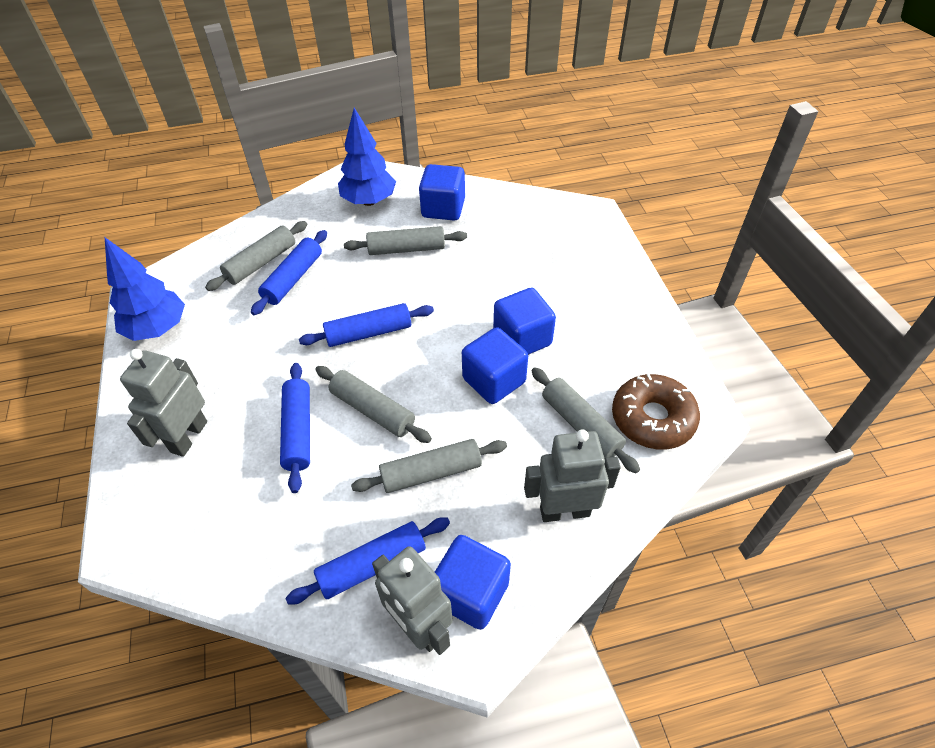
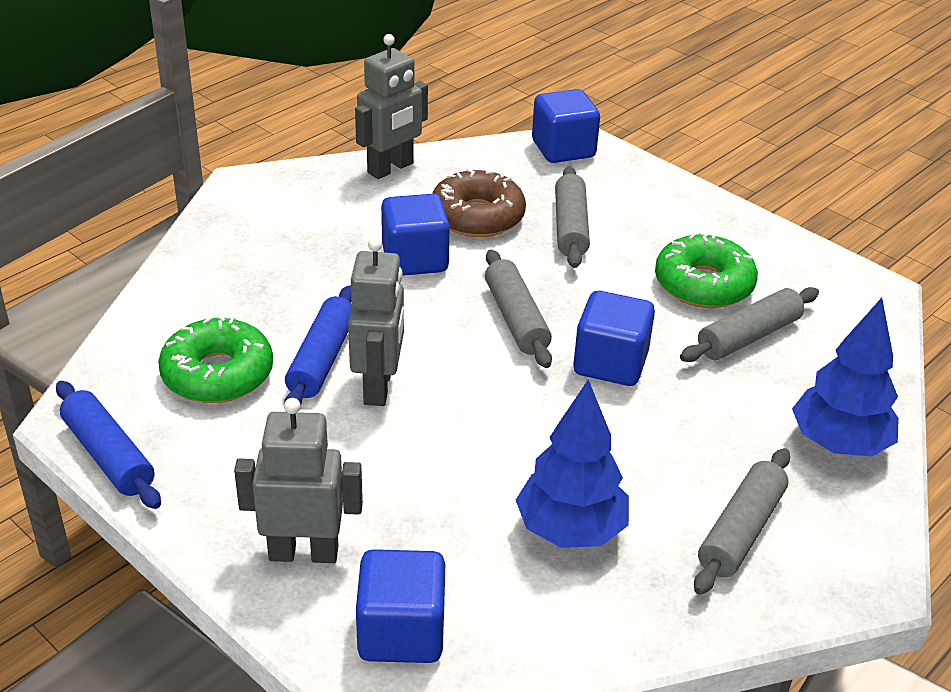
blue rolling pin: [251,230,327,315] [280,363,310,493] [285,517,450,605] [299,303,434,347] = 4 -> [56,381,161,509] [284,285,352,404] = 2
green donut: none = 0 -> [158,315,273,403] [655,232,758,308] = 2
grey rolling pin: [205,221,307,291] [315,366,432,443] [344,226,467,255] [351,439,507,493] [531,367,640,473] = 5 -> [485,250,552,368] [555,166,590,268] [680,287,819,362] [694,448,790,595] = 4

